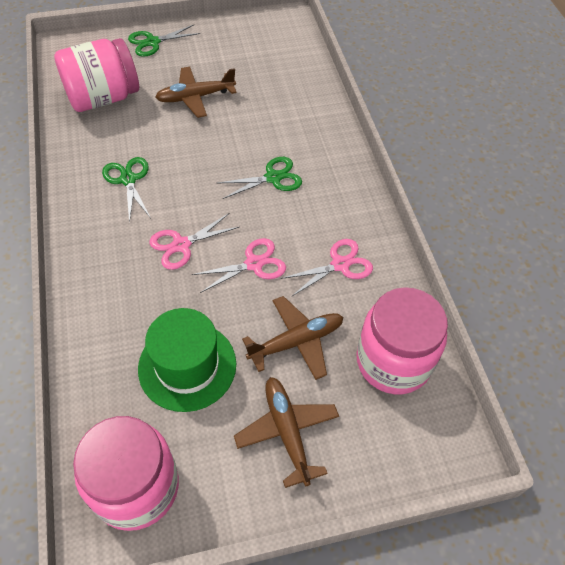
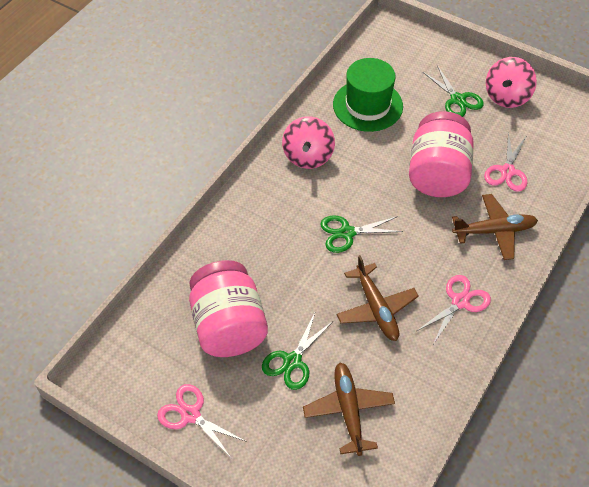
pink jar: [54,38,139,112] [73,416,179,531] [356,287,448,394] = 3 -> [189,260,268,357] [409,111,474,197] = 2
pink spinning top: none = 0 -> [282,116,335,169] [486,57,537,108] = 2

